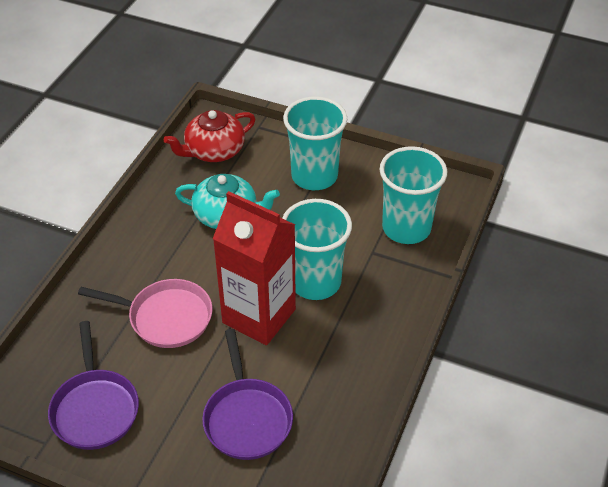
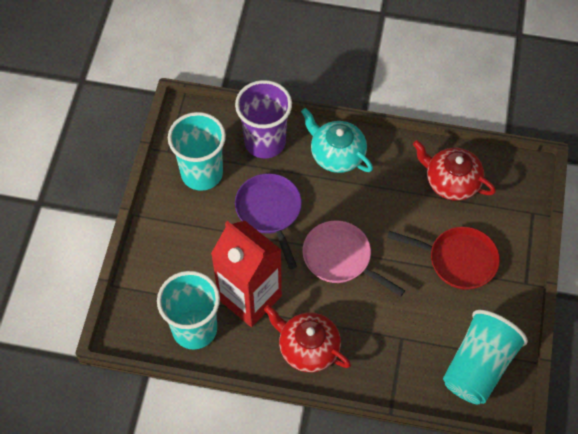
purple cup: none = 0 -> [235,80,292,158] = 1
purple pan: [48,321,139,450] [202,329,293,460] = 2 -> [235,173,302,269] = 1
red pan: none = 0 -> [387,227,500,290] = 1
red teapot: [163,110,255,162] = 1 -> [264,305,351,372] [413,140,496,201] = 2

